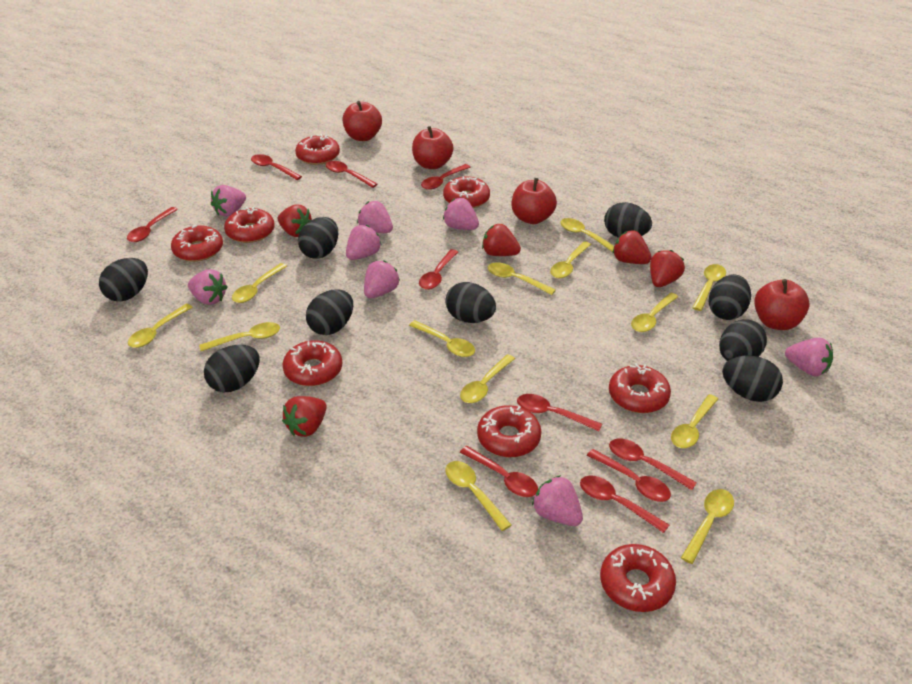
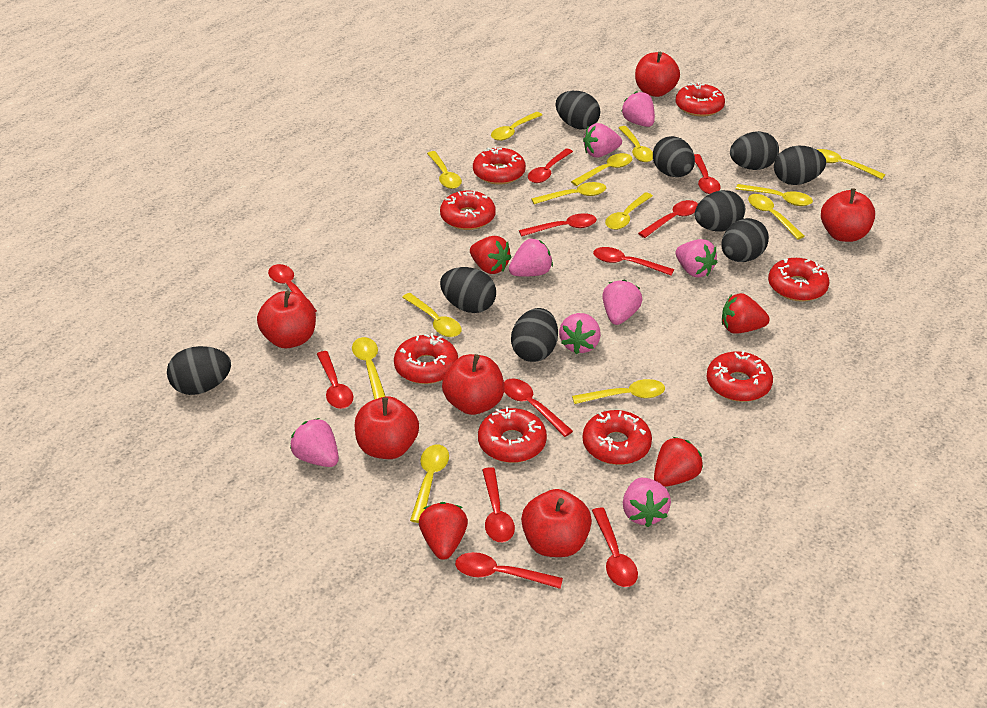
red apple: [342,101,382,141] [412,126,454,169] [512,178,557,224] [754,279,810,330] = 4 -> [257,291,316,348] [355,396,419,459] [442,354,504,415] [521,489,592,557] [635,52,680,97] [821,188,875,242] = 6
red spoon: [127,207,178,242] [251,154,302,180] [326,161,377,188] [419,249,458,290] [421,164,470,190] [460,446,538,497] [517,394,602,431] [580,476,669,533] [587,449,671,502] [609,438,697,490] = 10 -> [268,264,317,312] [317,351,353,409] [455,552,563,589] [482,467,515,542] [504,379,573,437] [519,213,597,237] [528,149,573,183] [592,508,638,587] [593,247,674,276] [638,200,698,238] [694,154,721,194] = 11
red strawberry: [278,205,312,237] [282,396,327,437] [482,224,521,256] [613,230,652,264] [650,250,685,287] = 5 -> [419,502,468,560] [470,236,511,274] [654,437,703,487] [722,293,770,334] = 4

